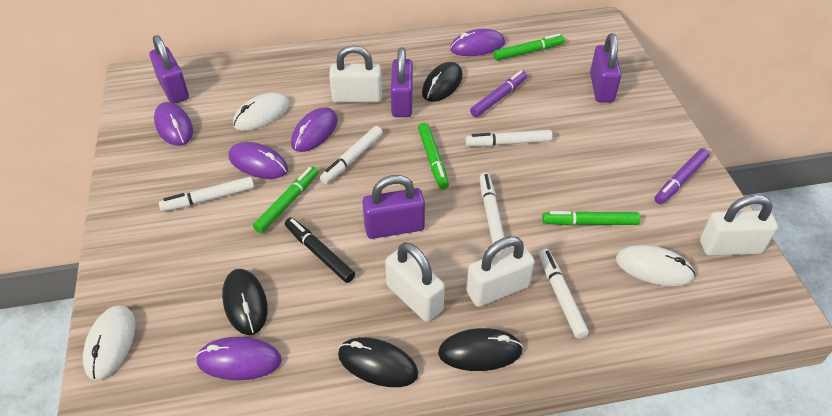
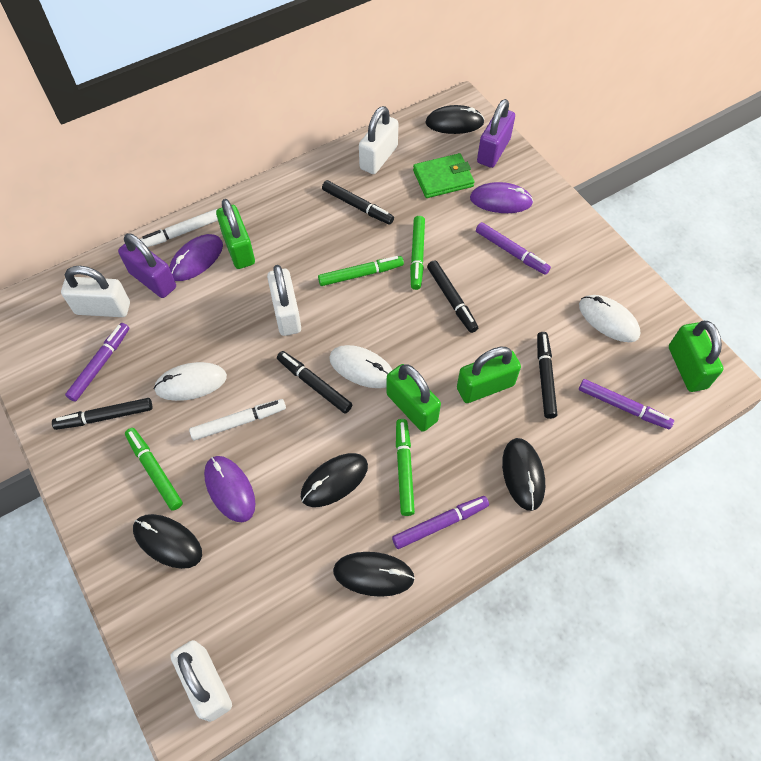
black marker: [285,218,355,283] = 1 -> [52,398,152,430] [277,351,353,414] [322,180,394,225] [427,260,478,333] [537,332,557,419] = 5
black mouse: [222,269,268,335] [338,337,418,387] [422,62,463,102] [438,328,523,371] = 4 -> [133,514,202,569] [301,453,368,507] [333,552,415,597] [425,105,485,134] [502,438,545,511] = 5
green padlock: none = 0 -> [216,199,255,269] [386,364,441,432] [457,347,521,403] [669,321,723,392] = 4
green wallet: none = 0 -> [413,153,474,198] = 1
purple marker: [470,70,527,117] [654,148,710,204] = 2 -> [65,323,129,402] [392,496,489,549] [476,222,551,275] [579,379,674,429] = 4
purple mouse: [154,102,193,146] [196,337,282,380] [229,142,288,179] [291,107,338,152] [450,29,505,56] = 5 -> [169,234,223,281] [204,456,255,522] [470,182,533,213] = 3
purple padlock: [149,35,189,103] [362,175,425,239] [391,47,413,117] [590,33,621,102] = 4 -> [118,234,176,298] [477,99,515,168] = 2
white marker: [159,177,254,212] [320,126,383,184] [465,130,553,146] [480,173,505,244] [539,249,589,339] = 5 -> [140,209,218,247] [189,399,286,440] = 2

